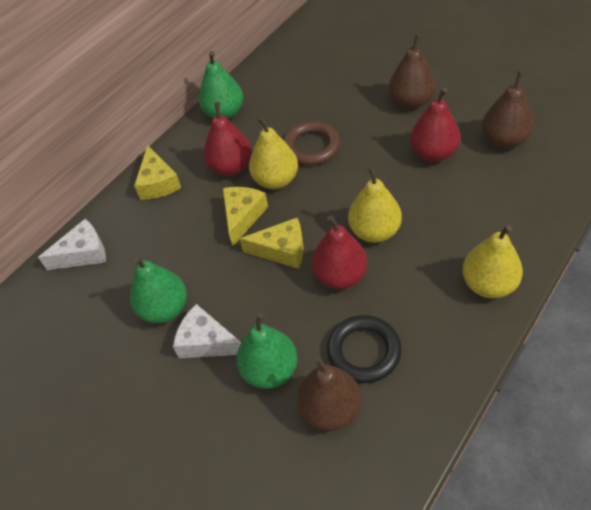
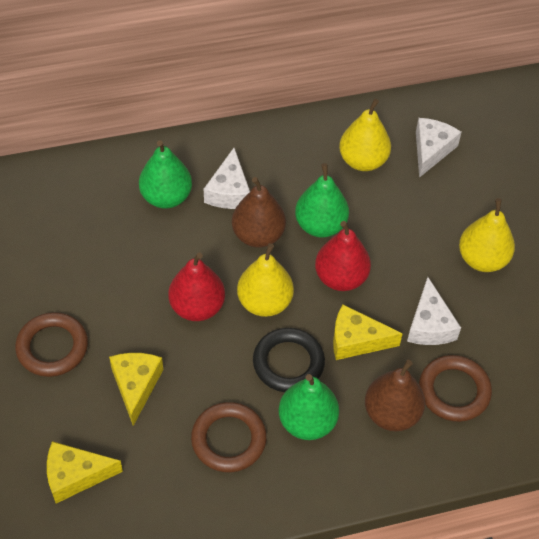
brown pear: [297,356,361,431] [389,34,435,109] [482,71,534,149] = 3 -> [232,177,286,248] [365,360,425,431] = 2
brown ring: [283,121,341,166] = 1 -> [15,312,88,377] [191,402,267,472] [419,355,492,422] = 3
red pear: [204,102,252,176] [312,215,368,289] [410,88,460,162] = 3 -> [168,252,225,321] [315,221,371,291] = 2
white cheese: [38,219,106,270] [173,304,242,358] = 2 -> [204,148,250,209] [407,277,461,345] [416,118,462,178] = 3

